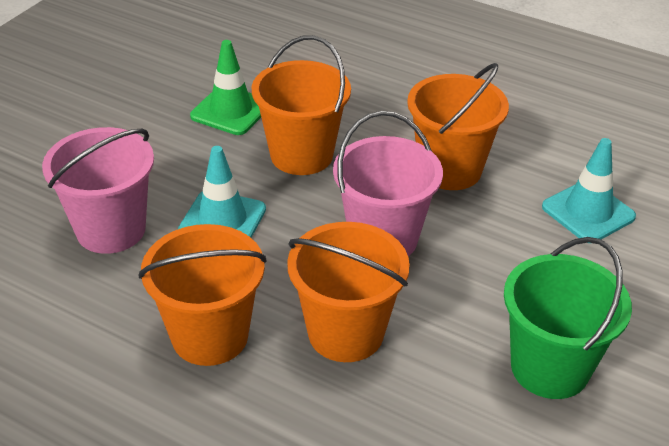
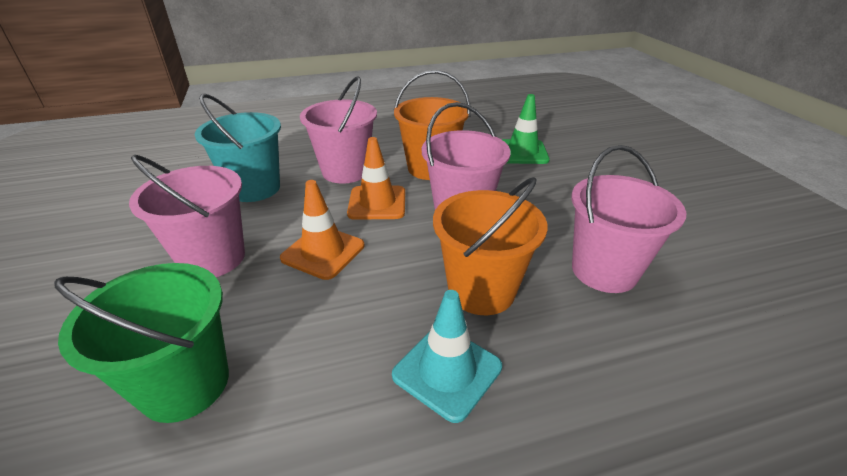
orange bucket: [138,224,267,366] [252,35,351,175] [287,222,410,362] [407,63,509,190] = 4 -> [394,70,471,180] [433,177,547,315] = 2
orange traffic cone: none = 0 -> [280,180,364,280] [347,137,405,220] = 2
pink bucket: [42,127,154,254] [333,111,443,256] = 2 -> [129,155,245,277] [300,76,377,184] [422,102,511,210] [571,145,686,293] = 4
turquoise bucket: none = 0 -> [194,94,281,202] = 1
turquoise traffic cone: [178,146,266,238] [542,138,636,243] = 2 -> [392,290,502,423] = 1

